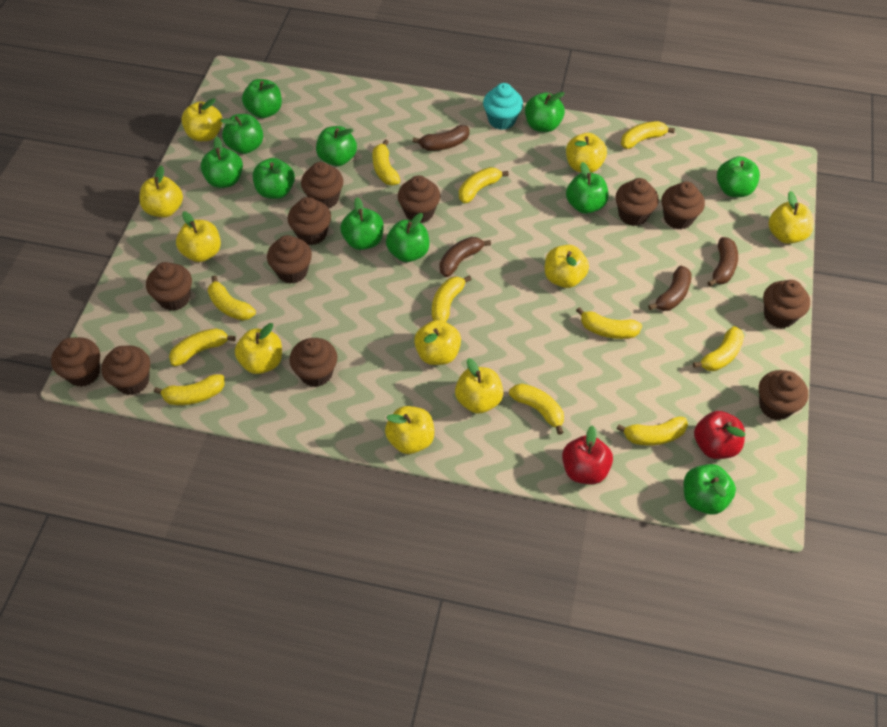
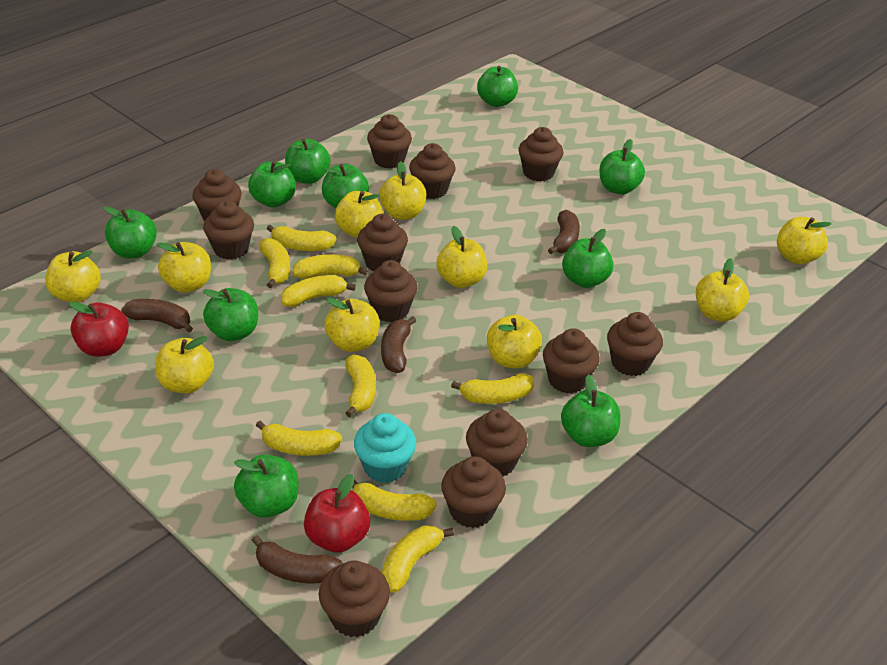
green apple: [201,137,243,188] [221,114,263,154] [242,79,282,118] [253,158,295,199] [316,126,357,166] [340,197,384,250] [386,213,429,262] [525,92,565,132] [566,162,608,214] [684,464,736,515] [717,156,760,197] = 11 -> [104,206,157,258] [203,288,258,341] [234,455,298,518] [248,161,296,208] [285,139,331,184] [322,164,369,208] [477,66,518,107] [561,374,620,447] [562,229,614,288] [599,139,645,194] = 10
yellow banana: [154,374,225,405] [169,328,236,366] [208,276,256,320] [372,139,400,185] [432,275,472,322] [459,167,509,203] [509,384,564,435] [576,307,642,339] [617,417,688,445] [621,121,675,149] [693,326,744,371] = 11 -> [256,421,342,456] [259,238,290,288] [267,225,336,251] [281,275,356,307] [292,254,368,279] [345,354,376,417] [352,480,437,521] [382,525,454,593] [451,373,534,404] = 9

